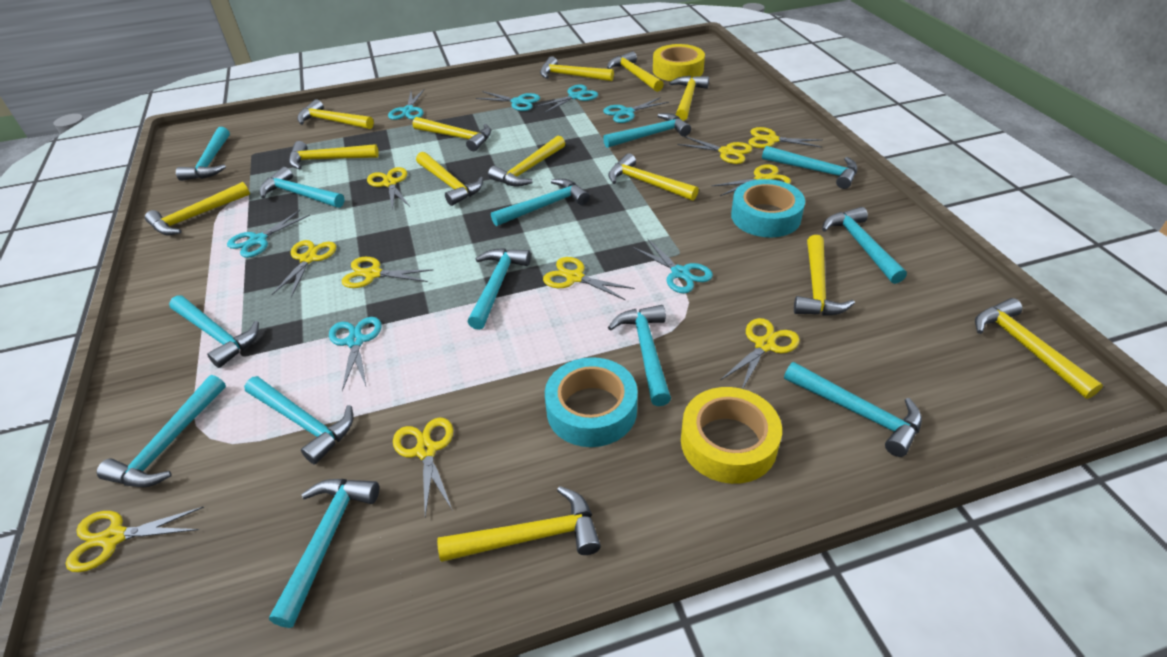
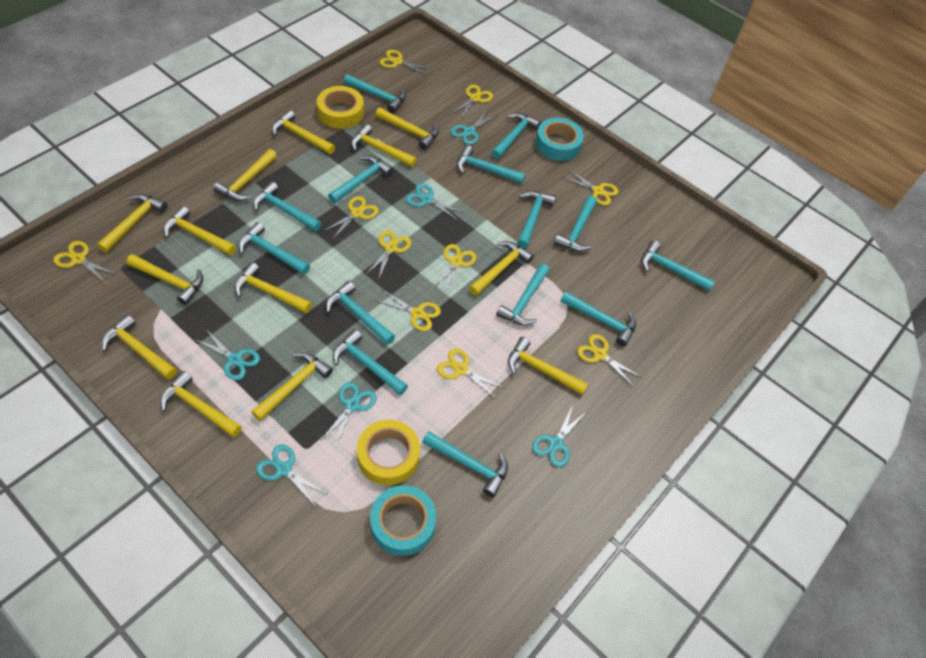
turquoise hammer: [97,375,226,487] [169,295,259,368] [176,127,230,181] [244,376,353,464] [260,167,345,208] [269,479,379,628] [468,248,531,330] [491,179,590,226] [603,113,691,148] [608,305,671,406] [762,146,857,189] [784,362,922,457] [822,207,907,284] = 13 -> [239,222,310,275] [253,181,322,232] [326,281,395,345] [328,156,394,203] [333,329,408,395] [344,74,406,113] [422,431,508,497] [457,145,526,184] [491,113,541,159] [496,264,550,326] [517,191,556,248] [554,196,597,252] [560,292,636,346] [642,240,715,291] = 14
turquoise scissors: [227,210,310,258] [329,317,382,391] [388,89,425,120] [476,91,540,111] [536,85,598,113] [603,97,669,123] [633,239,713,293] = 7 -> [194,329,260,380] [256,445,327,507] [320,382,377,447] [406,184,465,220] [451,111,497,145] [532,405,586,467] = 6

